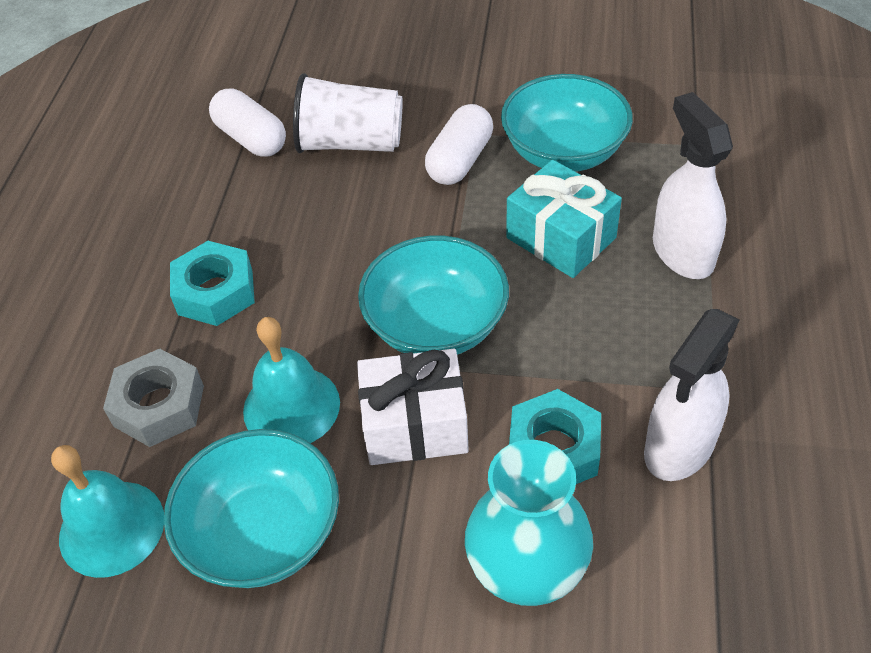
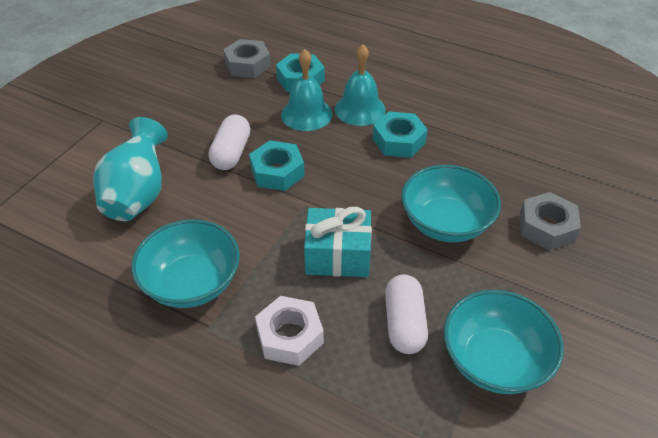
grey nut: [103,349,204,447] = 1 -> [223,39,271,78] [520,192,581,250] = 2
turquoise nut: [170,241,255,326] [509,389,601,484] = 2 -> [249,140,305,191] [276,53,325,92] [373,111,428,158] = 3
white cup: [293,73,403,153] = 1 -> none = 0
white gift: [357,349,469,465] = 1 -> none = 0
white nut: none = 0 -> [255,296,324,366] = 1
white spray bottle: [644,309,739,481] [653,92,733,279] = 2 -> none = 0

